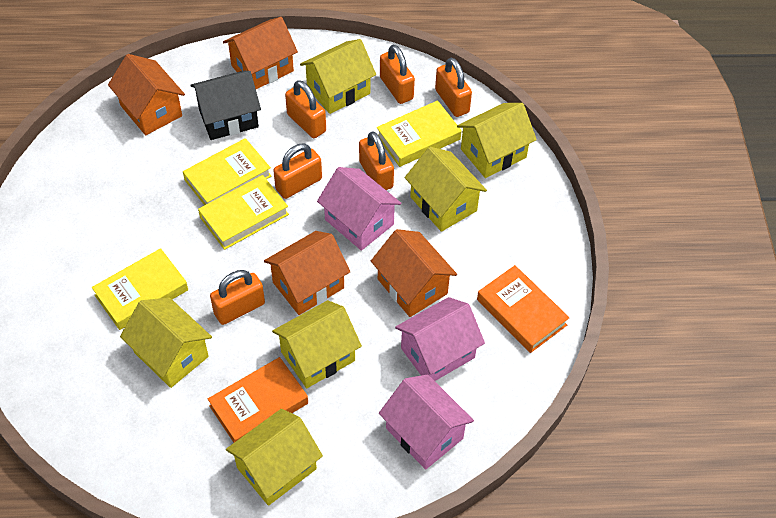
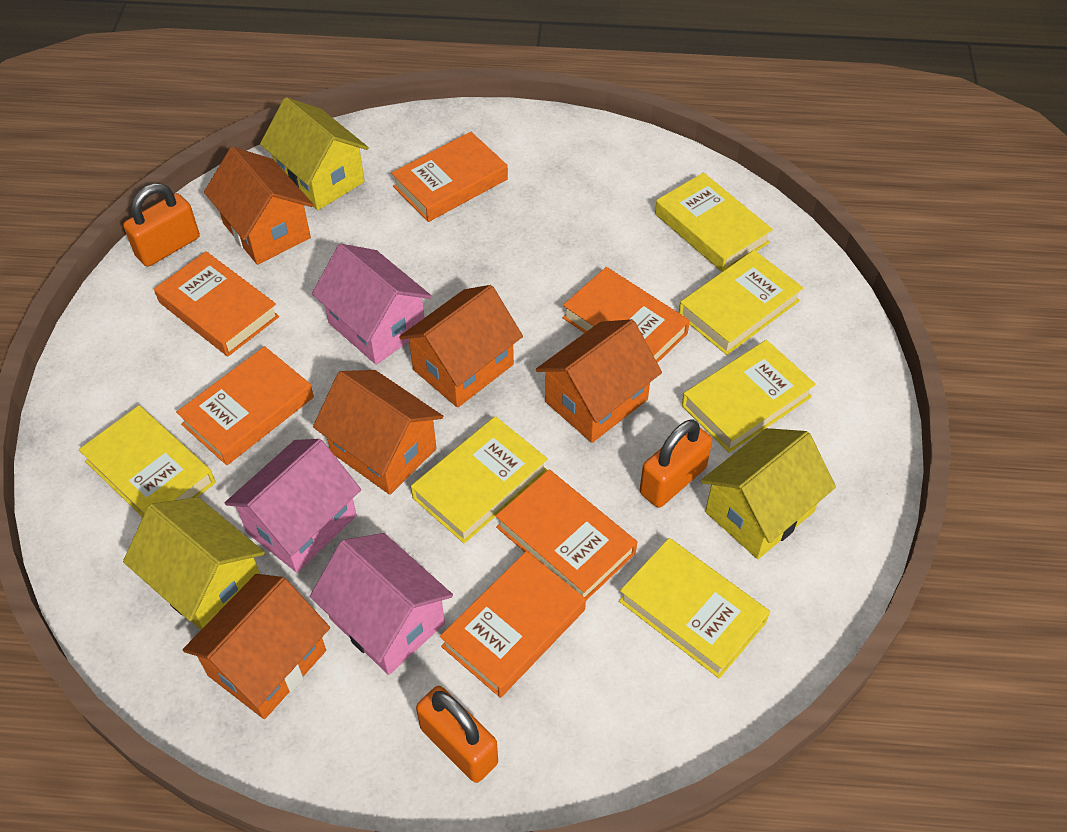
black house: [190,71,261,140] = 1 -> none = 0
orange book: [208,357,308,443] [477,265,570,353] = 2 -> [154,251,279,356] [176,346,314,465] [391,132,508,222] [440,551,586,698] [496,470,637,600] [563,267,690,363] = 6
orange house: [108,54,185,135] [223,17,298,89] [264,231,350,315] [371,229,457,317] = 4 -> [183,574,330,719] [204,147,314,265] [313,370,443,495] [399,285,523,408] [536,319,662,443] = 5
orange padlock: [210,270,265,325] [273,144,322,199] [285,80,326,138] [359,131,394,190] [380,45,415,104] [435,58,472,117] = 6 -> [123,183,200,267] [416,686,498,783] [640,420,712,508] = 3
yellow book: [92,248,188,330] [183,138,271,205] [198,175,289,250] [377,100,462,167] = 4 -> [79,405,216,517] [411,416,548,544] [619,538,770,678] [655,173,773,272] [679,250,803,355] [682,340,816,453] = 6
yellow house: [120,298,212,388] [226,409,323,506] [272,300,362,388] [300,39,376,114] [405,147,487,232] [457,103,537,178] = 6 -> [123,497,265,630] [260,97,369,210] [701,428,836,559] = 3

